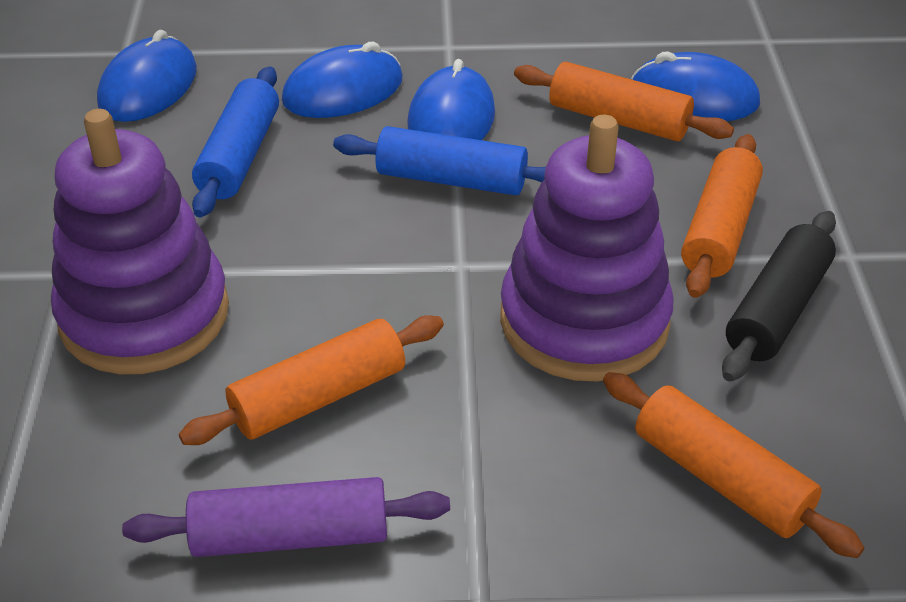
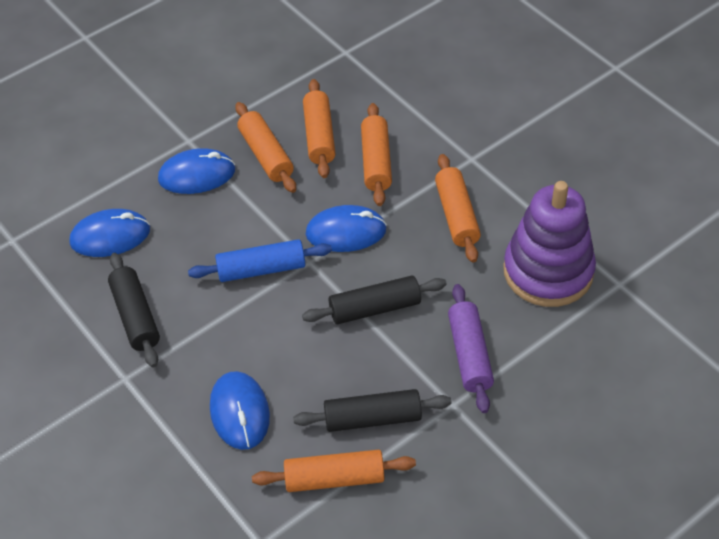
black rolling pin: [722,211,836,381] = 1 -> [108,253,160,368] [293,389,452,432] [302,276,447,324] = 3
blue rolling pin: [192,66,279,218] [333,126,546,195] = 2 -> [188,239,332,282] = 1
orange rolling pin: [179,316,444,445] [514,62,734,141] [603,372,864,558] [681,134,763,298] = 4 -> [235,102,296,193] [252,450,416,492] [303,79,336,178] [361,103,392,206] [435,154,481,263] = 5
purple stacking toy: [51,109,229,374] [500,115,674,382] = 2 -> [503,181,596,307] = 1

